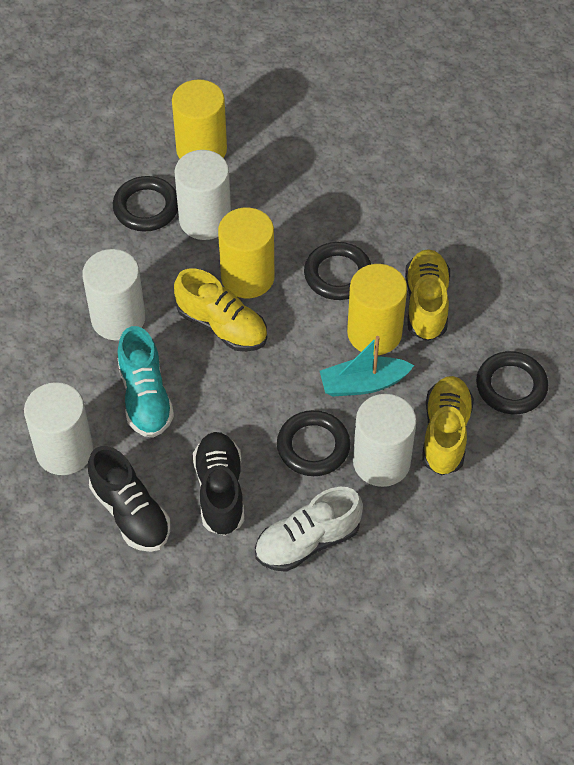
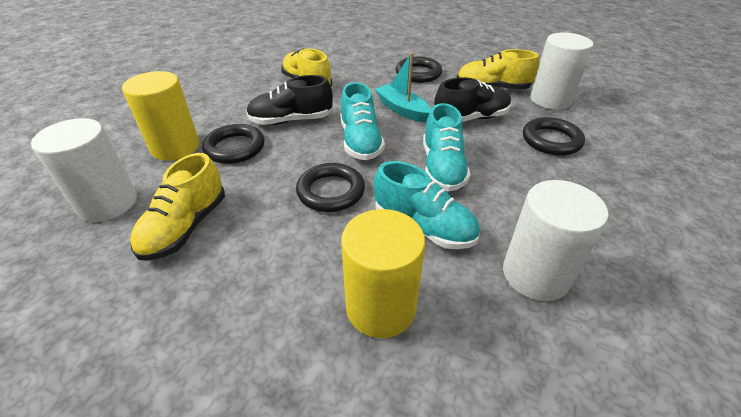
turquoise shoe: [118,326,174,438] = 1 -> [340,82,385,160] [374,161,480,249] [423,103,471,192] = 3
white cylinder: [24,382,93,475] [82,249,145,341] [175,150,231,240] [353,394,416,487] = 4 -> [31,118,137,222] [503,180,609,301] [530,32,593,110] = 3
white shoe: [255,487,363,572] = 1 -> none = 0
yellow cylinder: [172,79,227,159] [218,208,274,298] [347,264,407,355] = 3 -> [122,71,199,161] [341,209,425,338] = 2

